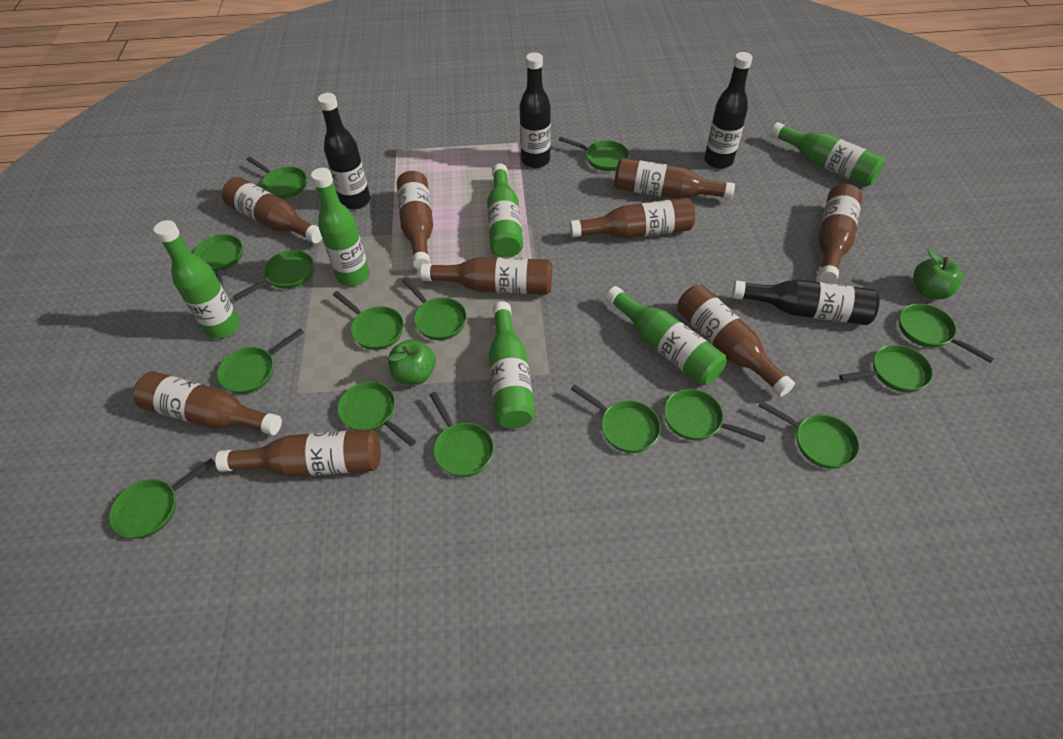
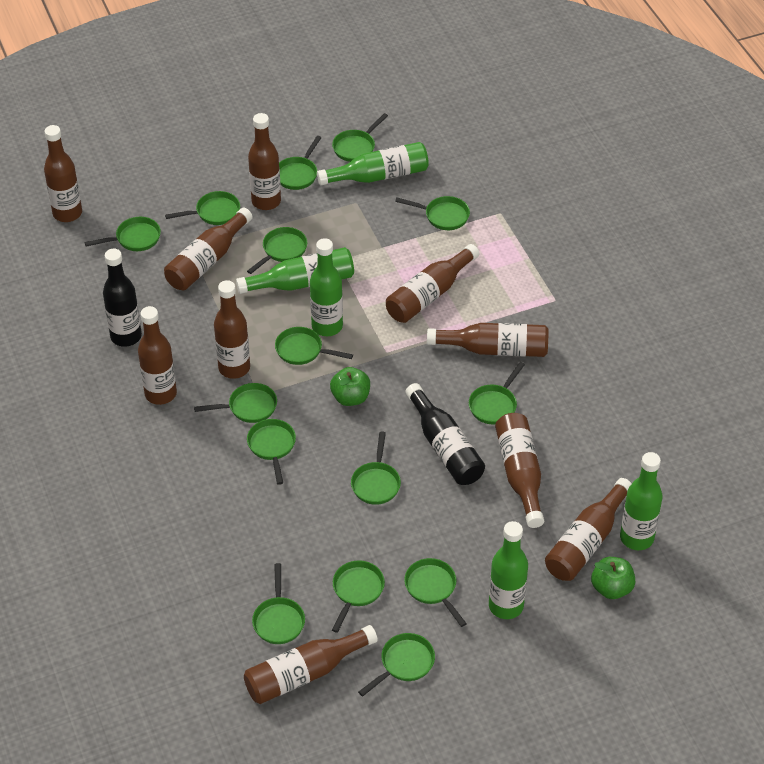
black bottle: [318,93,370,209] [520,52,551,168] [704,52,753,169] [732,280,879,325] = 4 -> [103,249,142,347] [405,383,485,485] = 2
brown bottle: [133,371,282,435] [215,429,381,477] [222,177,322,243] [397,171,433,270] [420,257,552,295] [570,198,695,239] [614,158,735,200] [677,285,795,397] [818,184,862,284] = 9 -> [44,125,82,222] [138,306,177,405] [164,208,253,290] [214,280,250,379] [244,625,378,704] [248,113,281,210] [386,244,479,323] [427,323,549,357] [495,413,544,528] [545,478,632,581] = 10
green bottle: [154,220,240,339] [311,168,370,286] [487,164,523,258] [489,301,535,429] [606,286,726,385] [770,122,885,186] = 6 -> [236,247,354,294] [310,238,343,336] [317,142,429,185] [489,521,528,619] [620,452,663,550] = 5

